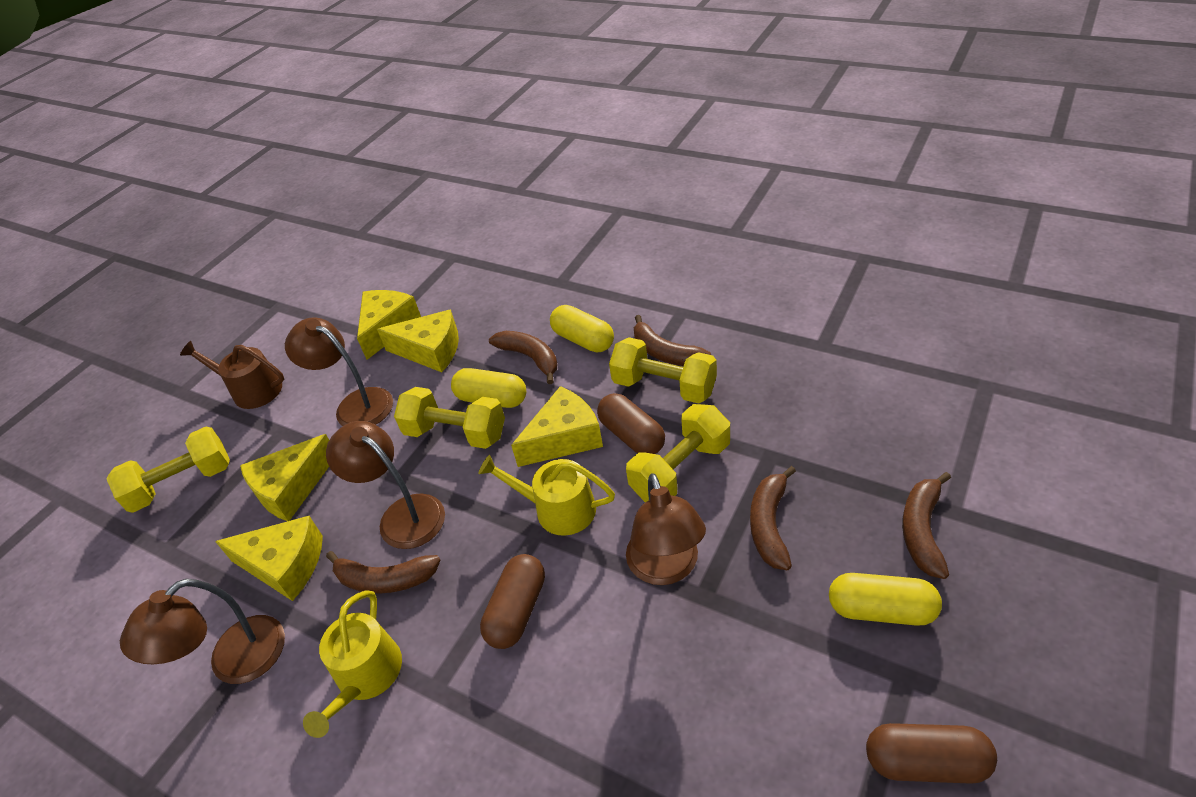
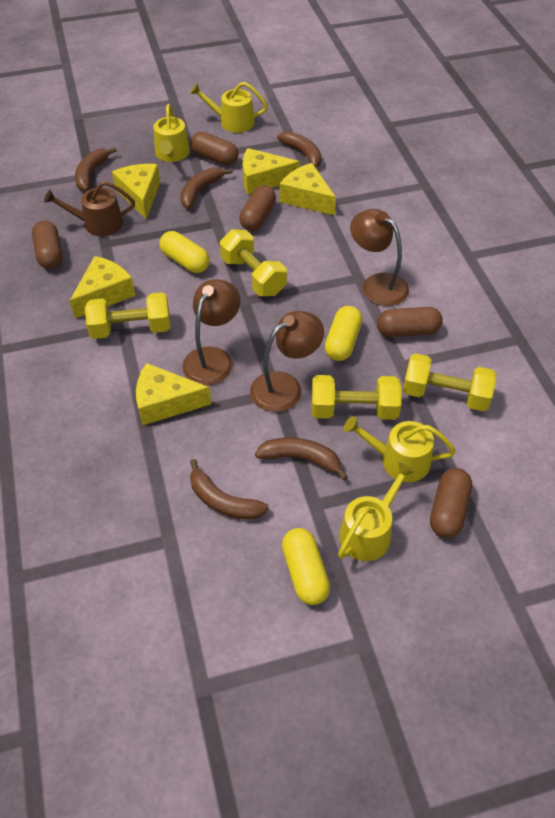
brown capsule: [480,554,545,649] [597,393,665,454] [866,723,997,784] = 3 -> [32,221,63,269] [190,132,239,166] [239,185,276,231] [377,307,443,337] [430,468,472,538] = 5
brown lamp: [120,579,285,684] [285,318,393,426] [326,421,445,549] [626,473,706,585] = 4 -> [182,279,241,385] [250,311,324,412] [350,209,409,306] = 3
yellow watering can: [303,590,402,738] [478,455,615,536] = 2 -> [153,104,190,162] [190,82,267,133] [338,462,415,561] [344,416,456,482] = 4

